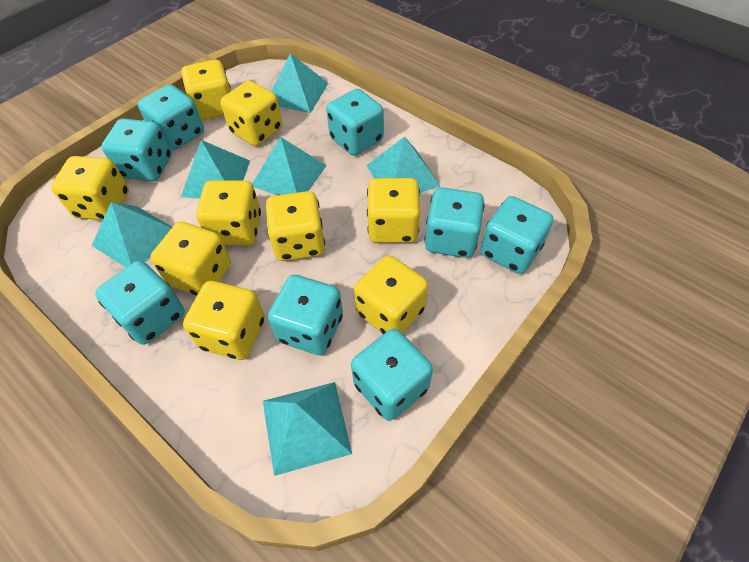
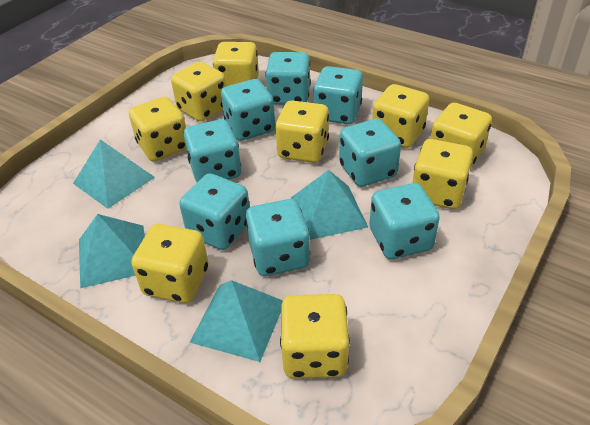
turquoise pyramid: [92,202,172,267] [181,140,250,199] [252,137,327,195] [263,382,352,476] [271,53,328,113] [367,137,440,193] = 6 -> [73,139,155,209] [79,214,145,288] [189,280,283,362] [291,170,368,240] = 4

